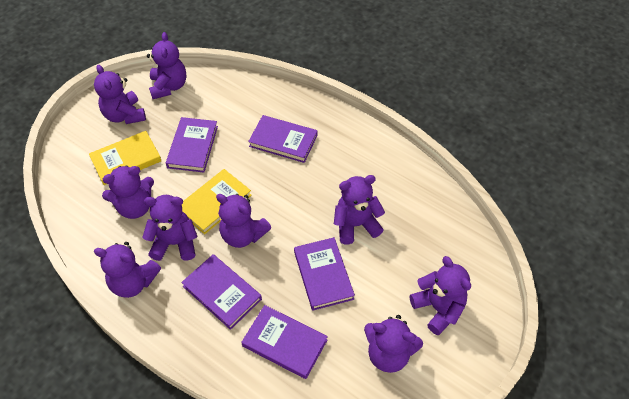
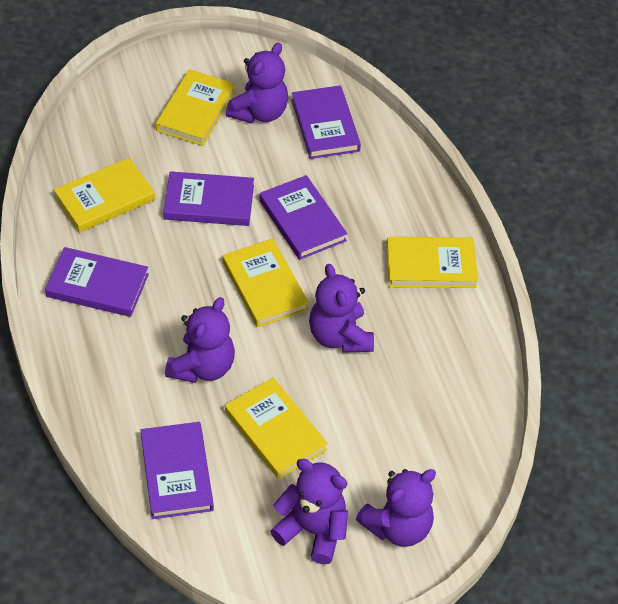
purple teddy bear: [94,65,146,124] [94,242,161,298] [102,165,154,219] [142,195,198,261] [147,32,186,99] [216,194,271,248] [334,175,385,244] [364,315,423,373] [410,256,471,335] = 9 -> [165,297,235,383] [226,43,288,124] [270,458,348,564] [309,264,374,353] [356,469,436,547] = 5
yellow book: [89,131,162,185] [182,169,251,234] = 2 -> [54,158,155,233] [156,69,235,146] [223,238,309,328] [225,378,328,479] [386,237,478,288] = 5

